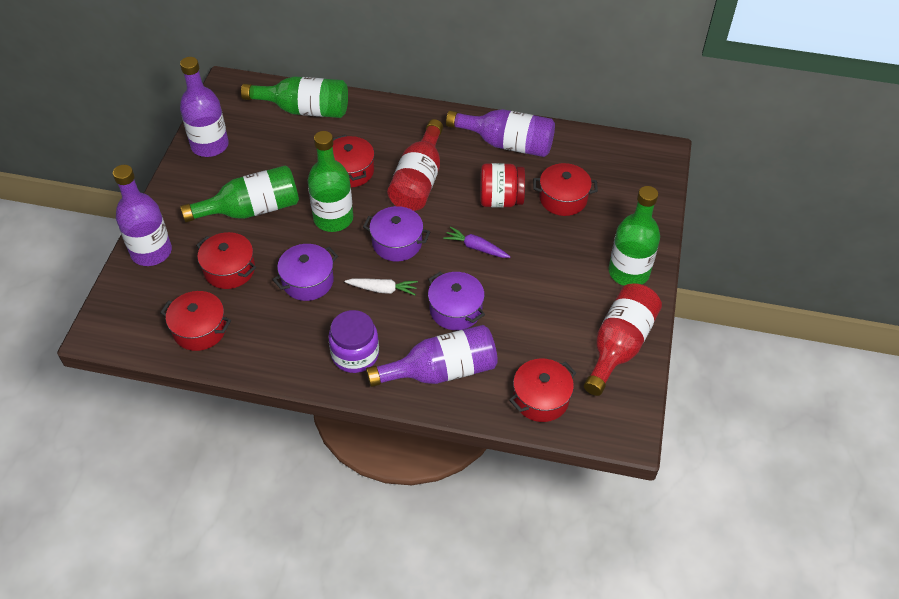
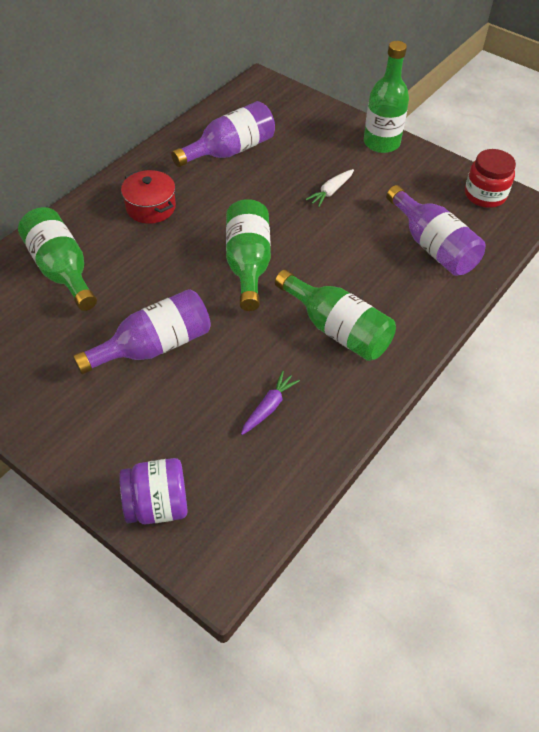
purple bottle: [113,165,172,266] [180,57,229,157] [366,325,498,387] [446,109,555,157] = 4 -> [73,289,211,374] [171,101,275,167] [386,185,485,276] = 3
purple pot: [273,244,338,301] [363,206,430,261] [428,272,485,330] = 3 -> none = 0
red bottle: [387,119,443,211] [584,283,662,396] = 2 -> none = 0
red pot: [160,291,231,351] [196,232,256,289] [332,135,375,187] [509,358,576,422] [533,163,598,216] = 5 -> [121,170,176,224] = 1

